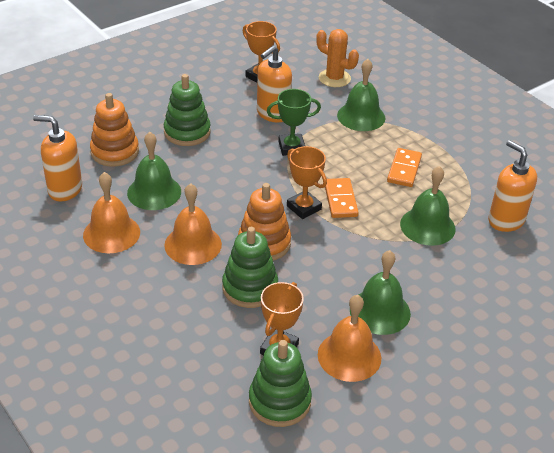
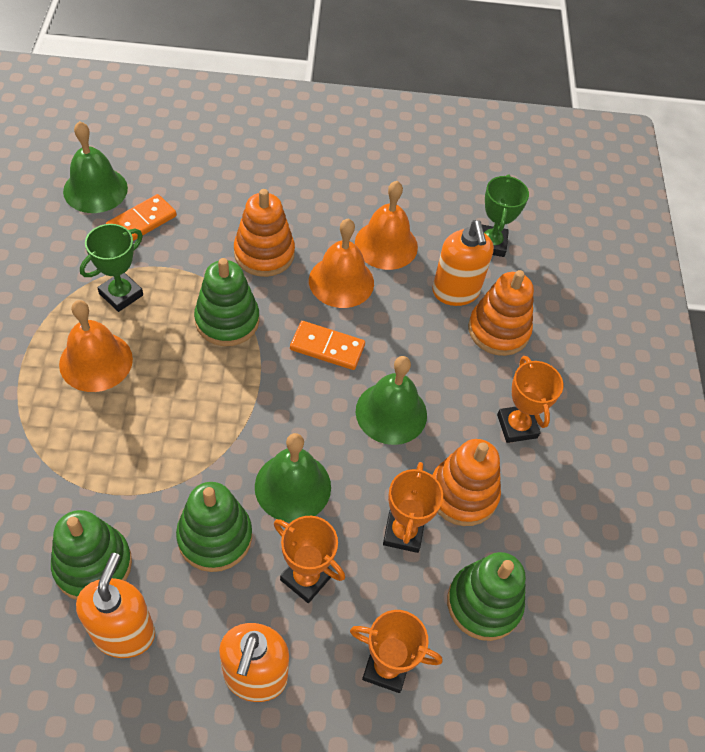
green bell: [127,132,181,210] [337,59,385,131] [350,250,411,335] [400,166,456,246] = 4 -> [63,121,128,213] [255,433,331,522] [356,356,427,445] = 3
green stacking toy: [164,74,211,146] [222,227,278,308] [249,340,312,427] = 3 -> [51,510,132,600] [176,482,252,572] [194,258,259,346] [447,552,526,641] = 4
green trophy: [267,89,321,156] = 1 -> [80,224,143,312] [482,174,529,257] = 2
orange cactus: [316,29,359,87] = 1 -> none = 0
orange stacking toy: [90,93,139,167] [238,183,291,261] = 2 -> [234,189,295,277] [432,439,501,526] [468,270,534,356] = 3
orange trophy: [243,21,280,83] [260,282,304,355] [287,146,327,219] = 3 -> [274,516,345,603] [350,610,442,693] [383,462,443,553] [497,356,563,443] = 4

